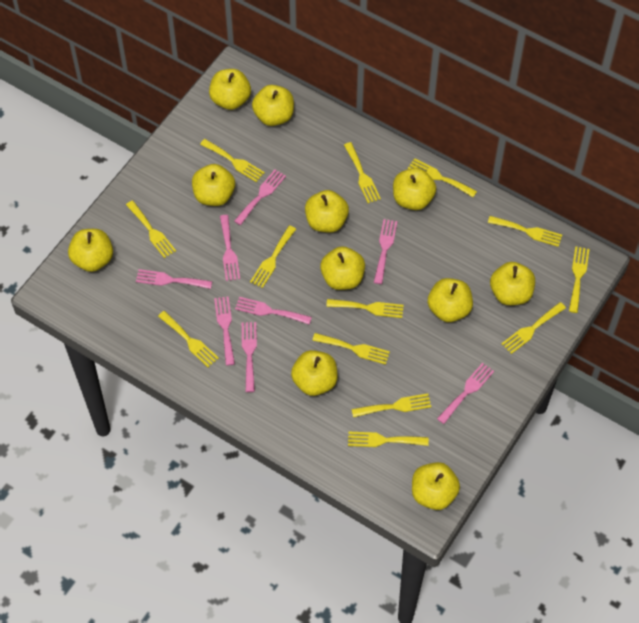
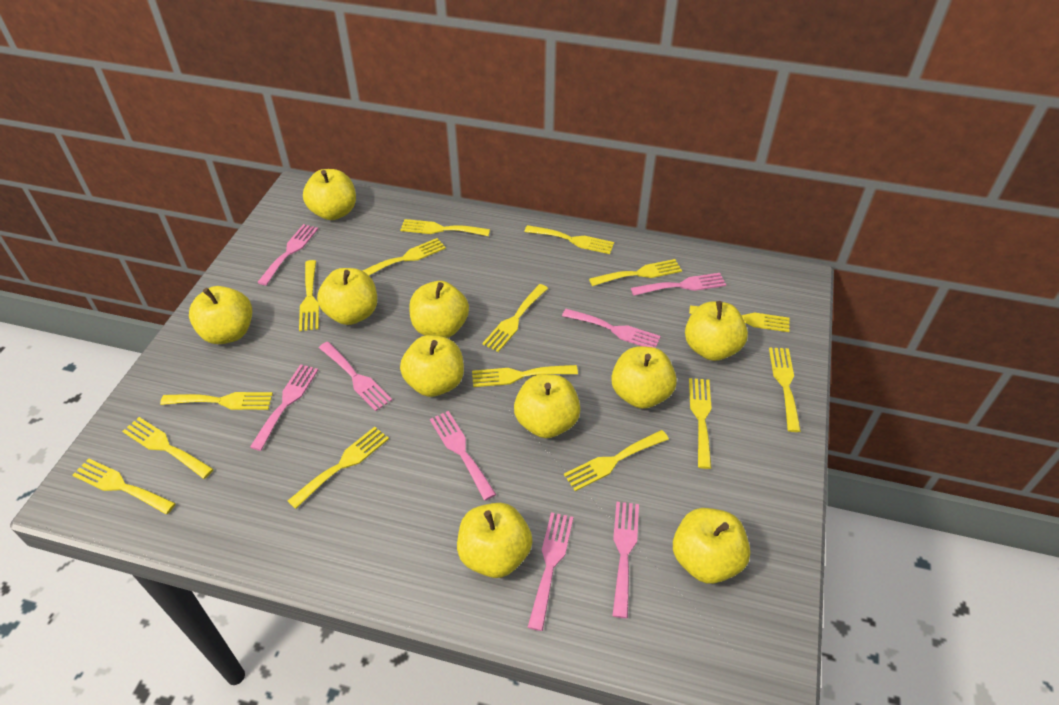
yellow apple: [68,229,113,272] [192,164,235,206] [209,69,251,110] [252,85,294,126] [291,350,338,396] [305,190,349,233] [320,246,365,290] [393,168,436,210] [412,462,460,510] [428,278,473,322] [490,262,535,305] = 11 -> [189,286,252,344] [303,169,356,220] [317,268,377,325] [400,335,464,397] [409,281,469,338] [457,503,532,578] [514,374,581,438] [611,346,677,409] [673,508,750,584] [685,301,748,361] = 10
yellow fork: [126,200,176,258] [158,311,219,367] [200,139,265,182] [250,225,296,288] [312,333,390,365] [326,299,404,318] [344,142,381,203] [348,432,429,447] [351,393,431,417] [408,158,477,197] [488,216,562,247] [502,302,566,354] [569,246,590,313] = 13 -> [73,458,176,514] [122,417,214,479] [160,392,273,410] [288,427,389,509] [299,260,319,331] [363,238,446,275] [400,219,490,236] [472,365,578,387] [482,284,548,352] [524,225,614,254] [564,430,669,491] [589,259,682,286] [689,305,790,332] [689,378,712,469] [769,348,801,432] = 15

